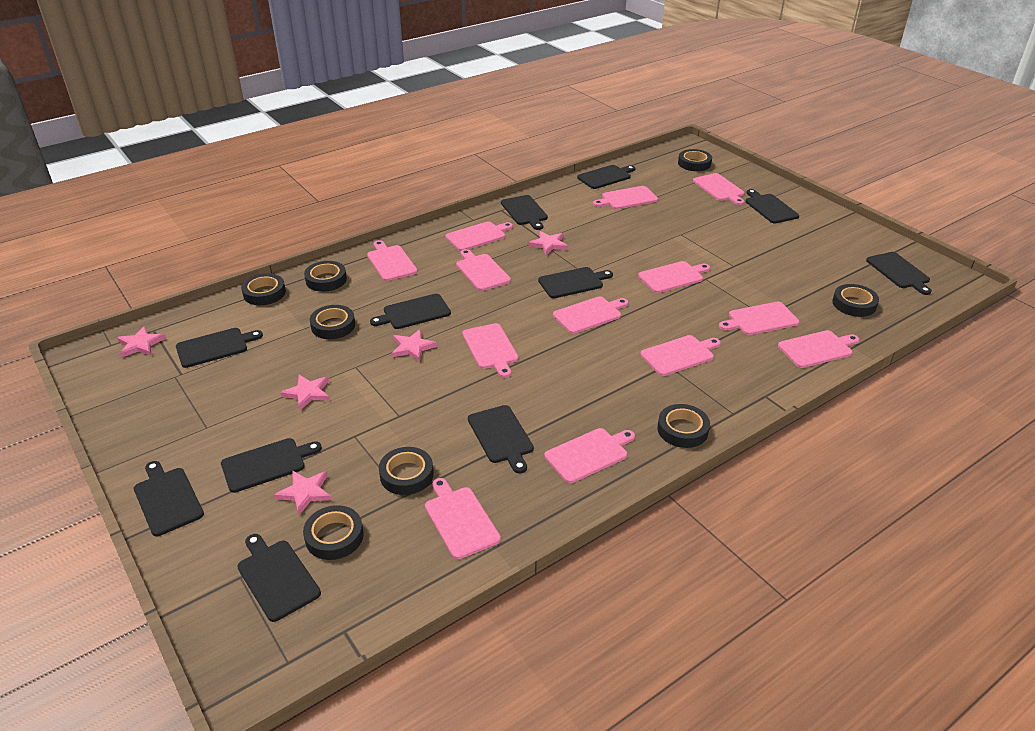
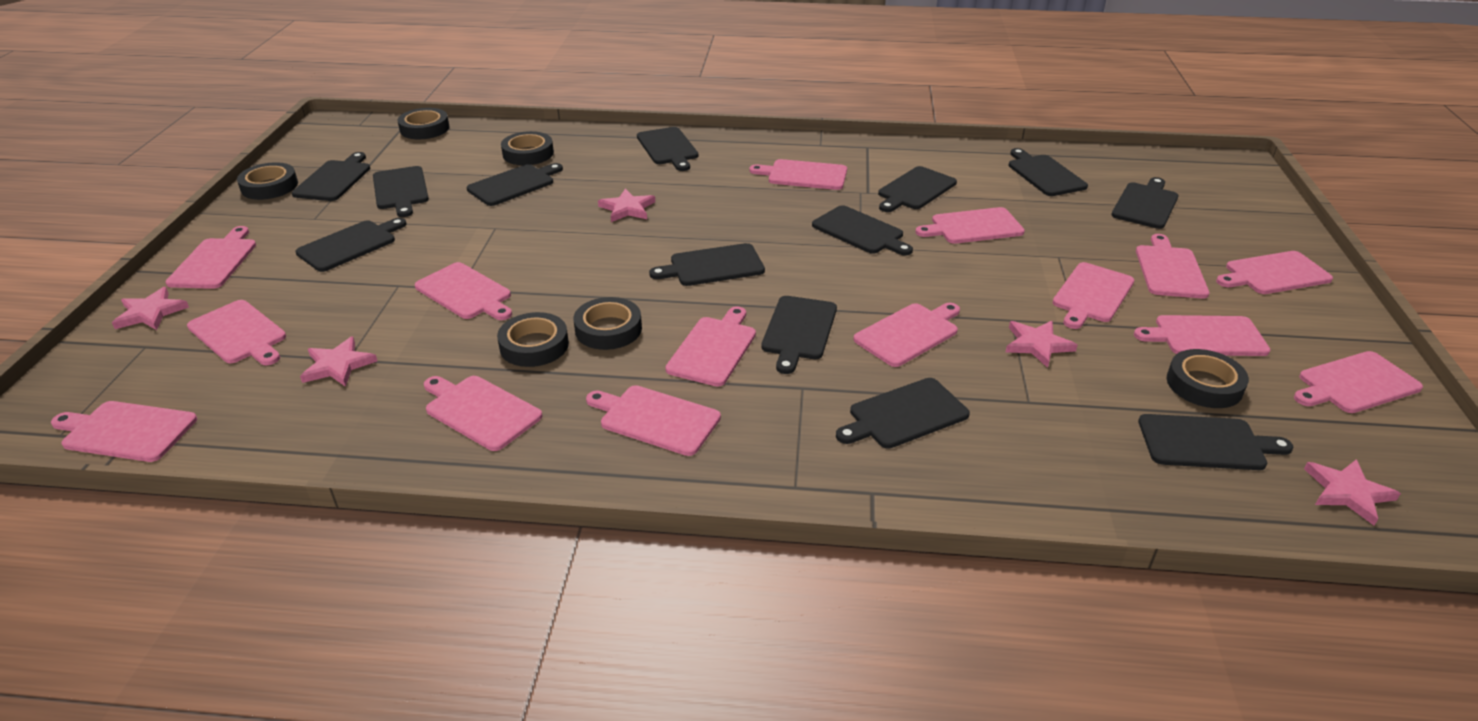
black cutting board: [134,461,204,536] [176,328,263,368] [221,438,322,493] [237,534,321,622] [370,294,451,329] [468,405,534,474] [501,195,548,230] [538,267,613,298] [577,165,635,189] [745,189,799,223] [866,252,932,295] = 11 -> [292,152,371,201] [295,218,407,272] [373,166,429,217] [467,163,563,206] [637,127,699,171] [649,243,765,286] [761,296,837,374] [812,205,913,256] [836,378,970,449] [878,166,957,212] [1009,148,1088,196] [1111,177,1179,229] [1138,414,1294,470] = 13
black tape: [241,273,286,305] [303,505,364,560] [304,261,347,292] [310,305,355,339] [379,447,434,495] [657,404,710,448] [678,149,712,171] [832,284,879,317] = 8 -> [237,162,298,200] [397,108,450,139] [497,312,569,367] [501,131,554,165] [573,297,642,350] [1166,349,1249,408] = 6
pink cutting board: [367,240,418,281] [425,478,501,559] [445,221,513,251] [456,249,511,291] [462,323,518,378] [544,428,635,483] [553,296,628,334] [593,186,658,209] [638,261,710,293] [640,335,721,376] [693,173,744,205] [719,302,799,335] [778,330,860,368] = 13 -> [51,401,197,462] [165,226,256,289] [187,300,286,365] [415,262,512,320] [424,376,542,451] [586,385,721,456] [665,306,756,387] [749,159,847,190] [853,303,960,367] [916,207,1025,244] [1053,262,1134,329] [1134,315,1270,356] [1136,234,1210,299] [1216,251,1333,294] [1294,351,1423,413] = 15

